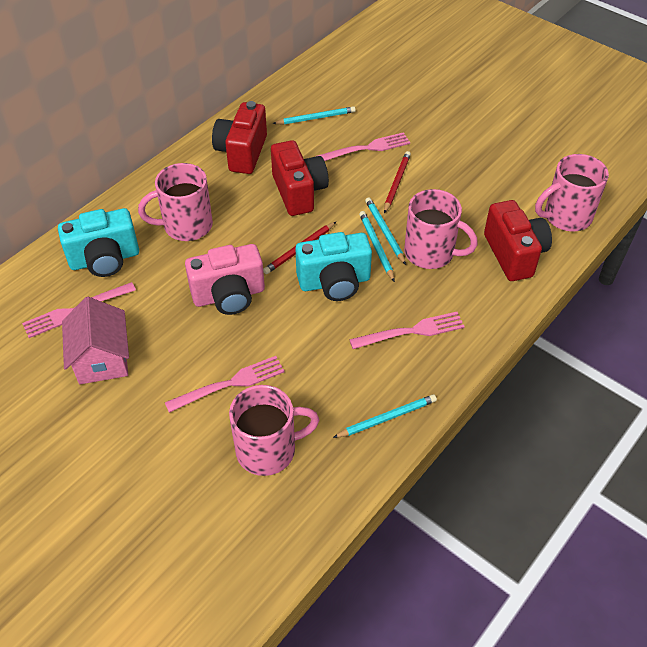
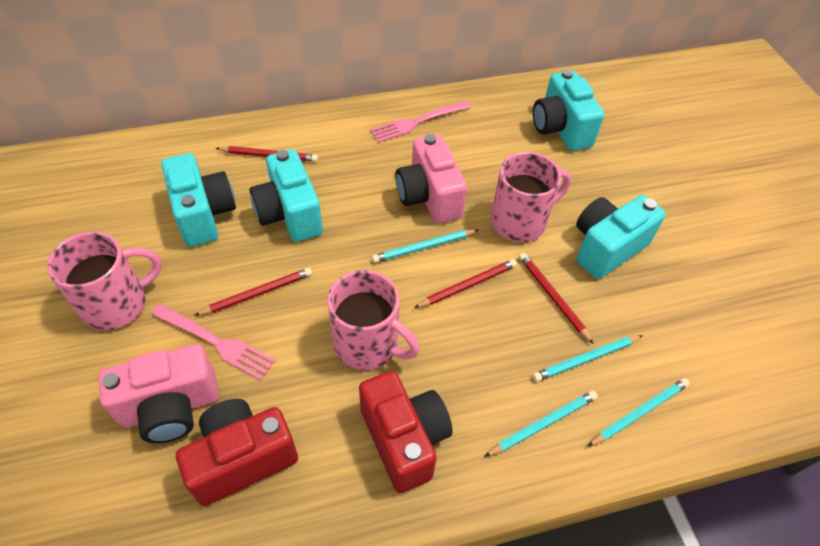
pink camera: [185,244,265,315] = 1 -> [98,344,219,443] [395,134,467,224] = 2
pink fork: [22,282,136,338] [165,356,285,413] [315,132,410,161] [349,312,465,349] = 4 -> [151,304,276,380] [370,101,471,143] = 2
pink house: [62,297,129,384] = 1 -> none = 0
pink mug: [138,163,213,241] [229,385,319,476] [404,189,478,269] [535,154,609,232] = 4 -> [47,231,162,331] [327,270,420,370] [491,152,571,242] = 3
red camera: [212,101,267,174] [271,140,329,216] [484,200,552,281] = 3 -> [176,399,298,506] [359,371,453,493] = 2
red pencil: [263,222,336,274] [384,151,411,213] = 2 -> [194,268,312,316] [216,146,318,162] [414,259,517,308] [519,253,594,344] = 4
turquoise camera: [58,208,139,277] [295,232,372,301] = 2 -> [161,153,236,247] [250,149,323,242] [533,69,604,151] [576,195,666,279] = 4

